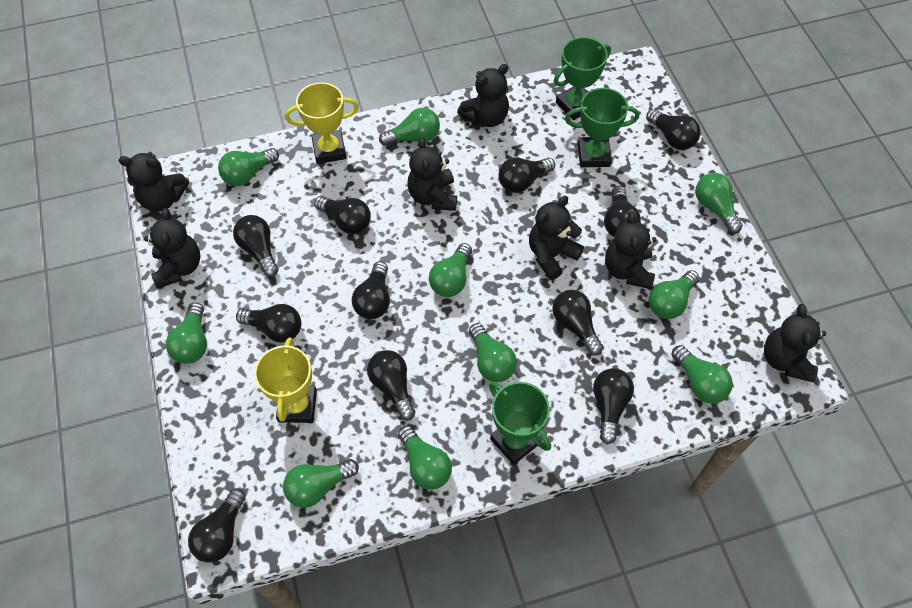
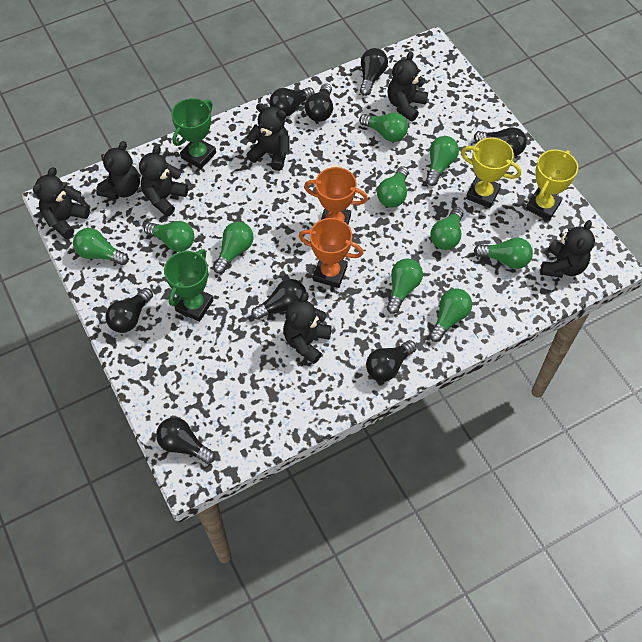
black light bulb: [188,488,246,563] [233,215,278,277] [236,304,301,343] [314,196,371,234] [352,261,390,319] [367,350,415,420] [498,157,555,193] [552,290,603,355] [593,368,634,444] [604,186,641,237] [646,109,701,150] = 11 -> [105,288,153,333] [156,417,215,464] [251,279,306,320] [269,87,315,116] [305,83,333,122] [360,48,388,96] [366,340,417,382] [474,127,527,156] = 8
green trophy: [489,382,551,465] [554,37,611,120] [565,88,639,167] = 3 -> [164,249,213,322] [171,98,216,169] = 2
orange trophy: none = 0 -> [299,218,363,288] [304,167,368,225] = 2

